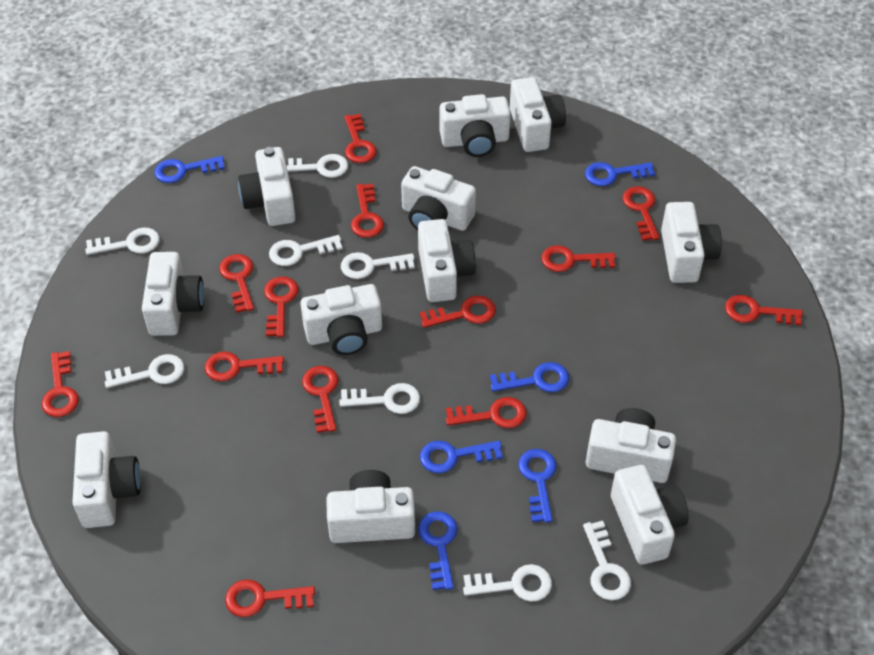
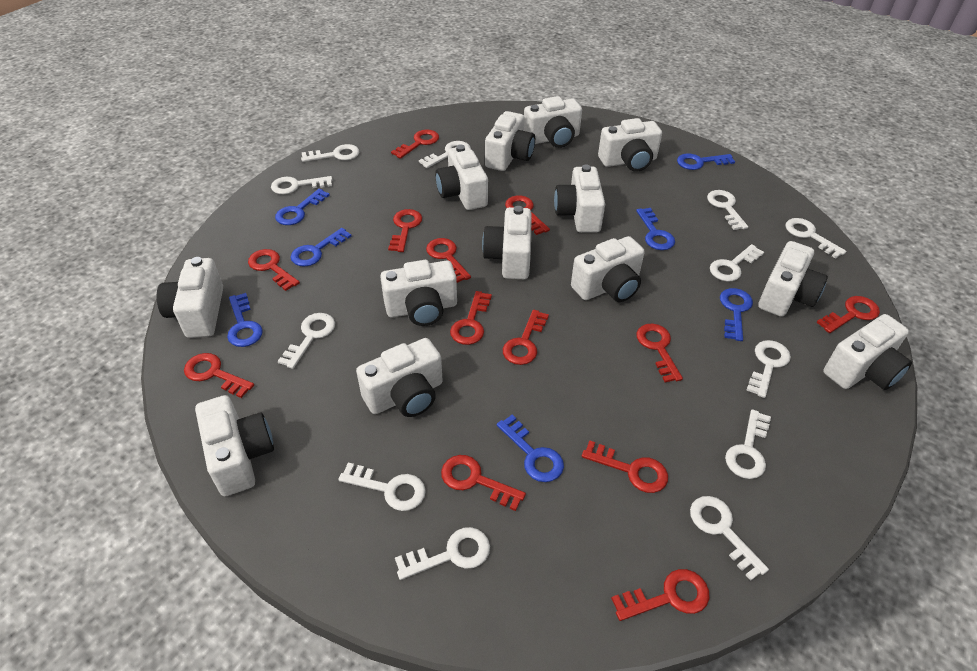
blue key: [154,156,225,183] [418,511,458,590] [420,441,503,473] [490,362,569,392] [518,449,557,523] [585,162,655,186] = 6 -> [227,293,263,347] [275,189,330,225] [290,228,352,267] [497,415,564,482] [636,208,675,250] [677,153,735,170] [720,288,753,341] = 7
white camera: [72,431,141,528] [142,252,204,336] [238,147,296,226] [300,284,382,355] [326,470,415,543] [401,166,476,231] [418,219,476,302] [440,94,511,157] [510,77,566,152] [586,408,676,483] [611,465,689,565] [661,202,722,283] = 12 -> [157,257,223,338] [195,395,274,496] [356,338,443,417] [380,260,457,326] [435,144,488,210] [482,206,532,279] [485,111,535,171] [524,96,582,148] [554,165,605,233] [571,236,645,302] [598,118,662,172] [758,241,828,317] [823,314,912,390] = 13
white key: [85,227,160,255] [105,354,184,388] [269,235,343,266] [286,154,348,178] [339,383,420,414] [341,252,415,279] [463,564,552,602] [583,521,631,600] = 8 -> [271,176,333,194] [278,313,335,369] [301,144,359,162] [338,463,426,511] [395,527,490,580] [419,141,471,168] [690,496,769,581] [707,190,748,230] [710,244,764,281] [725,409,771,479] [746,340,791,398] [785,218,847,259] = 12

